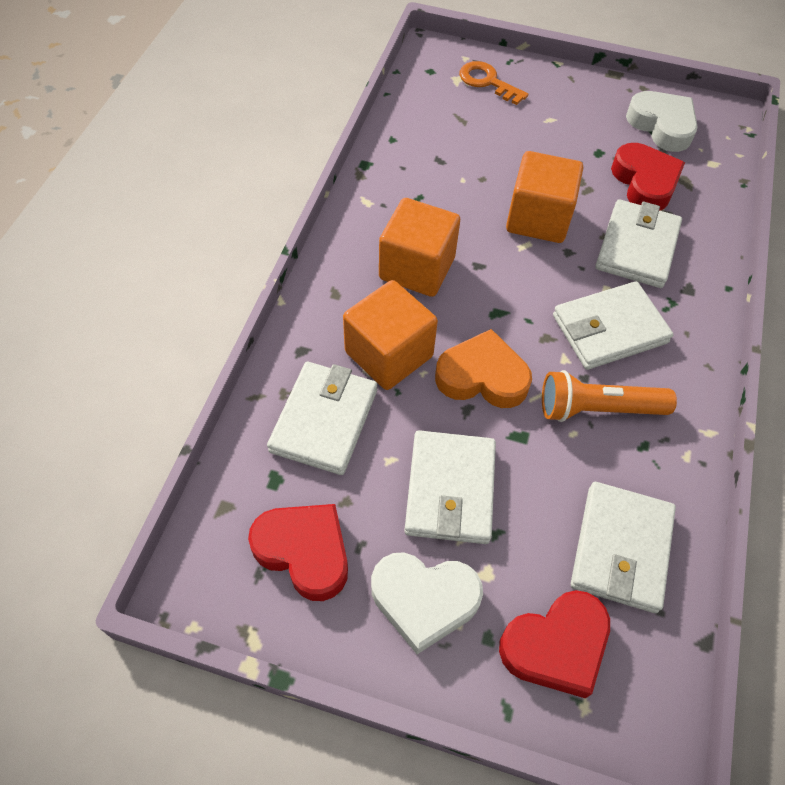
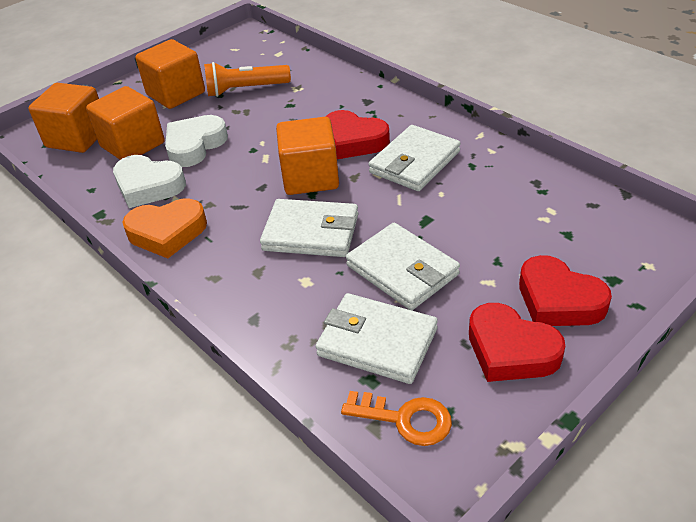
orange cube: [343,280,438,390] [379,198,460,297] [506,151,583,243] = 3 -> [28,83,99,153] [86,86,165,160] [135,39,205,109] [276,117,339,195] = 4
white wallet: [267,362,377,475] [404,430,496,544] [553,281,673,370] [571,482,676,613] [596,199,682,288] = 5 -> [260,199,358,257] [315,293,438,384] [346,223,460,310] [369,125,461,191] = 4

